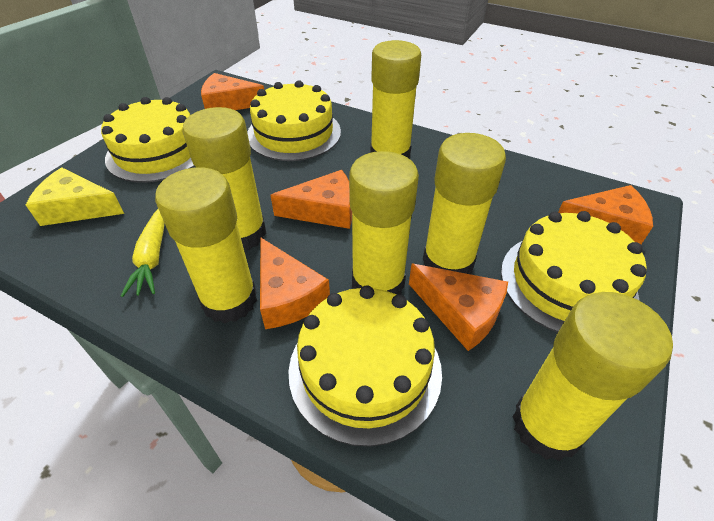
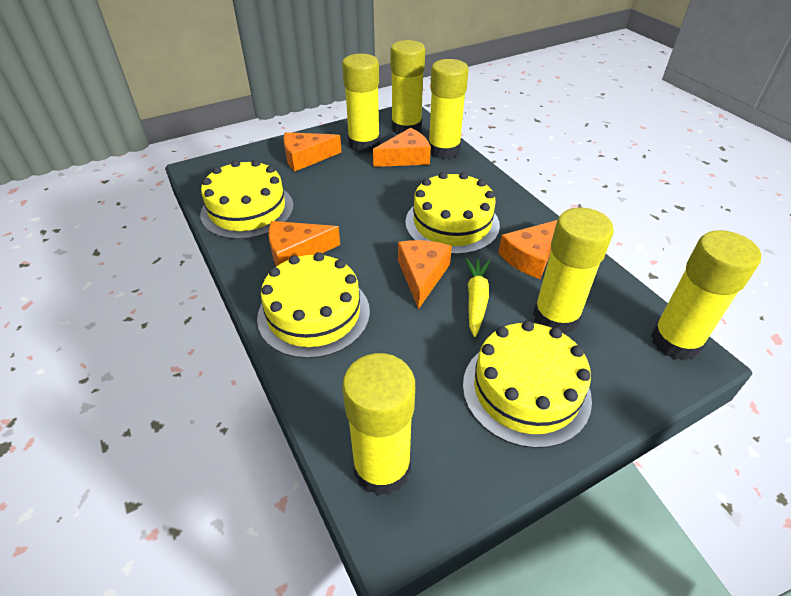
yellow cheese: [26,168,124,226] = 1 -> none = 0

